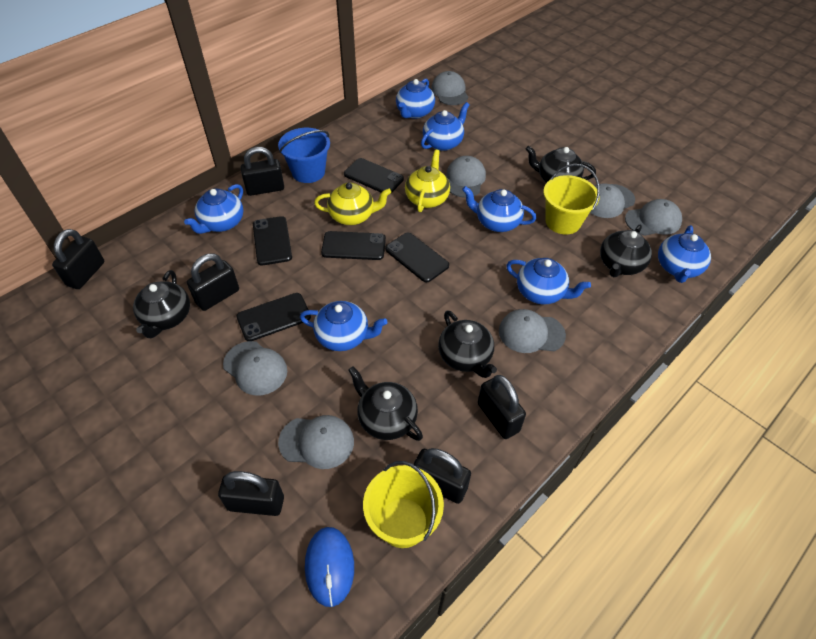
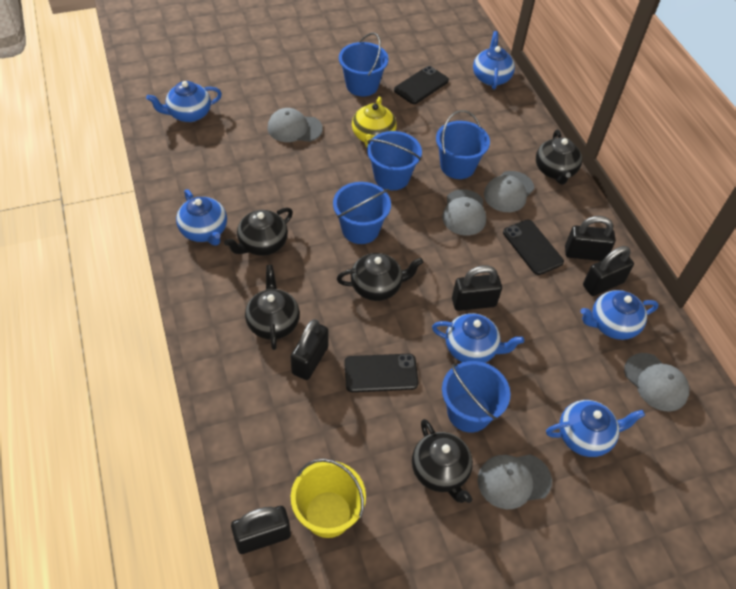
black padlock: [52,229,104,289] [187,254,239,311] [218,471,284,516] [241,147,284,196] [414,448,471,504] [478,375,526,439] = 6 -> [231,506,291,554] [290,319,328,380] [452,265,502,311] [565,216,615,261] [583,246,634,296] = 5
black phone: [237,293,311,341] [253,216,292,265] [321,231,386,260] [344,158,404,194] [385,233,449,283] = 5 -> [344,354,419,392] [394,66,449,104] [503,219,564,275] = 3
blue bucket: [278,128,330,183] = 1 -> [333,182,391,244] [339,33,389,97] [367,131,422,190] [436,110,490,179] [442,361,510,433] = 5
blue mouse: [305,527,354,607] = 1 -> none = 0
blue teapot: [184,184,243,234] [300,301,388,351] [396,79,435,119] [421,102,470,151] [462,186,536,232] [506,258,591,304] [658,225,711,283] = 7 -> [146,81,222,122] [176,189,227,246] [432,313,524,363] [473,31,515,90] [546,400,645,457] [581,290,659,340] = 6
grey cap: [223,341,287,396] [278,415,354,469] [431,71,468,105] [446,156,486,198] [499,309,566,353] [590,183,635,218] [625,199,682,236] = 7 -> [268,108,323,142] [442,189,486,236] [478,454,552,509] [484,171,534,212] [624,353,689,412] = 5
yellow bucket: [363,461,444,548] [543,164,600,234] = 2 -> [291,459,366,538] = 1
yellow teapot: [314,182,391,225] [405,150,450,212] = 2 -> [352,97,397,147] = 1

